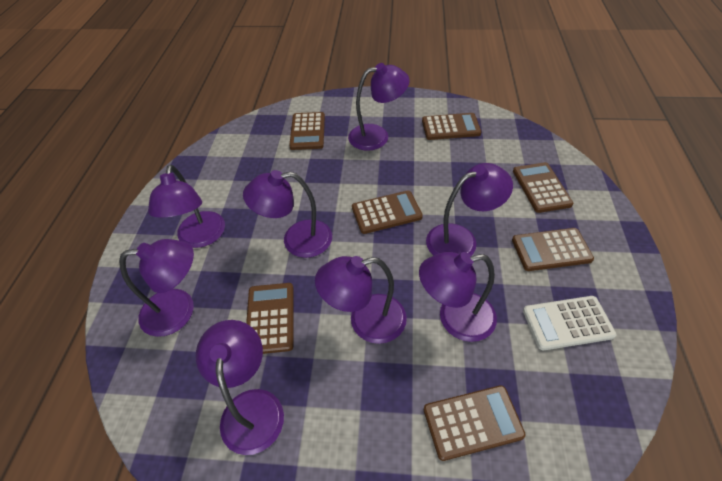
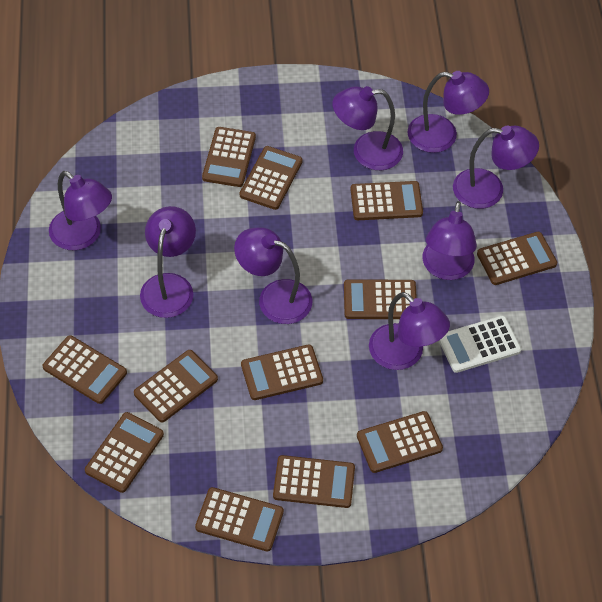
brown calculator: [246,283,294,354] [289,112,325,150] [352,191,423,234] [422,113,481,140] [424,385,526,461] [512,228,594,271] [513,162,573,213] = 7 -> [42,335,127,404] [85,412,164,493] [134,350,218,423] [195,487,284,551] [202,127,256,187] [240,146,303,210] [241,344,323,400] [273,455,355,508] [344,279,417,319] [350,181,423,220] [357,411,443,473] [477,232,557,285] = 12

